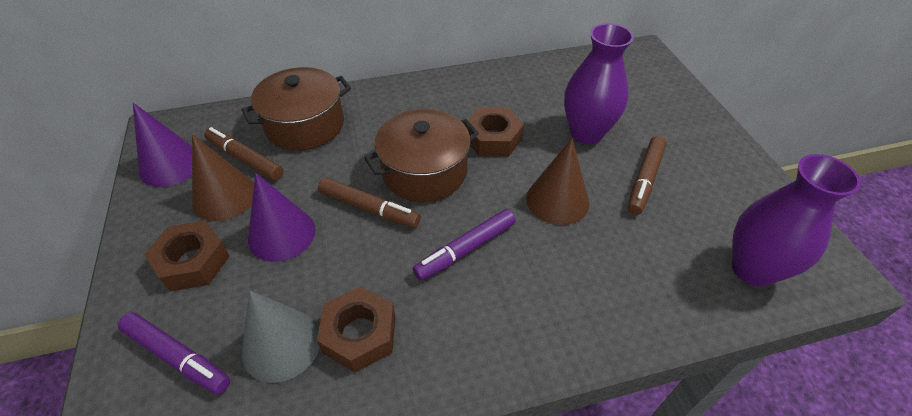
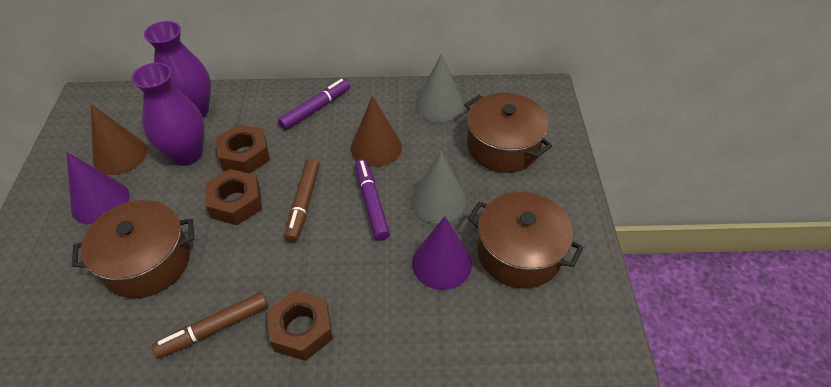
brown marker: [204,127,284,181] [318,178,421,228] [628,136,667,215] = 3 -> [152,292,268,358] [285,159,320,242] = 2
brown pot: [241,67,351,151] [364,109,479,202] = 2 -> [72,200,194,298] [465,92,552,173] [468,192,583,288] = 3
grey cone: [242,291,320,383] = 1 -> [411,151,466,223] [415,53,463,122] = 2

